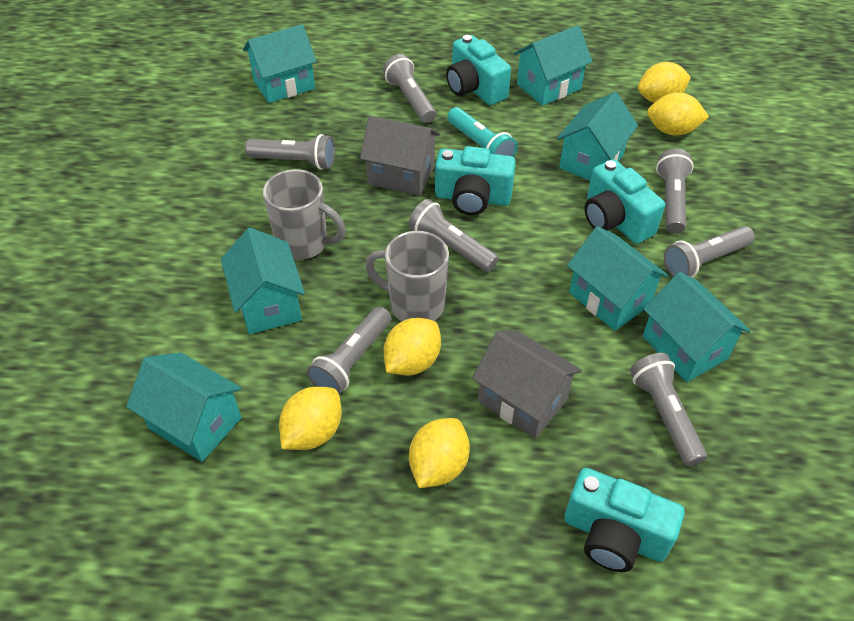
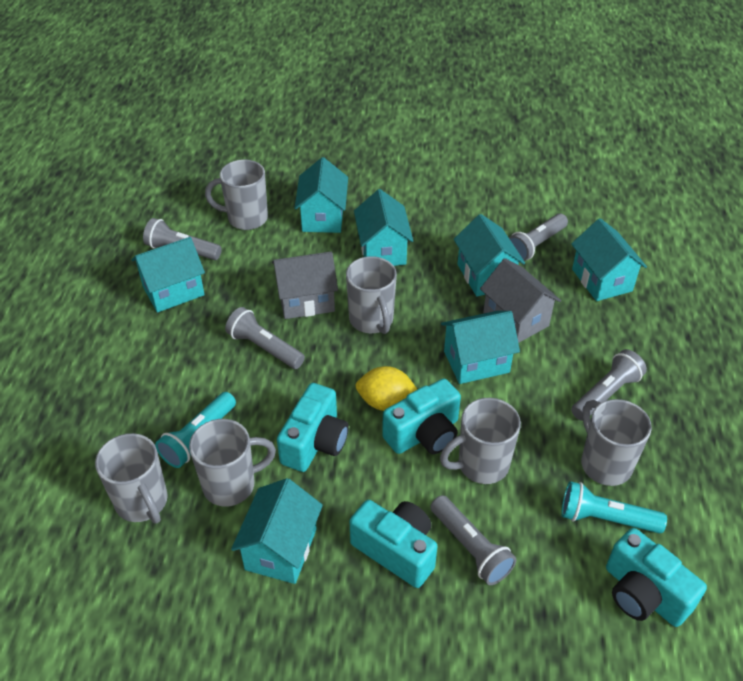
grey flashlight: [245,134,335,170] [307,307,391,394] [383,54,436,123] [408,199,498,272] [630,353,707,466] [656,149,694,234] [664,226,755,278] = 7 -> [143,218,222,260] [225,307,305,369] [430,495,516,585] [509,213,568,261] [571,349,647,421] = 5
grey mug: [263,169,346,260] [365,231,449,321] = 2 -> [95,433,168,524] [189,419,276,507] [205,160,268,230] [346,256,397,334] [440,398,521,484] [581,399,652,486] = 6
turquoise flashlight: [447,107,517,157] = 1 -> [155,392,236,468] [561,481,667,534] = 2
yellow lemon: [279,387,342,450] [383,318,441,376] [409,418,470,488] [638,62,691,103] [647,92,709,135] = 5 -> [355,366,417,411] = 1

